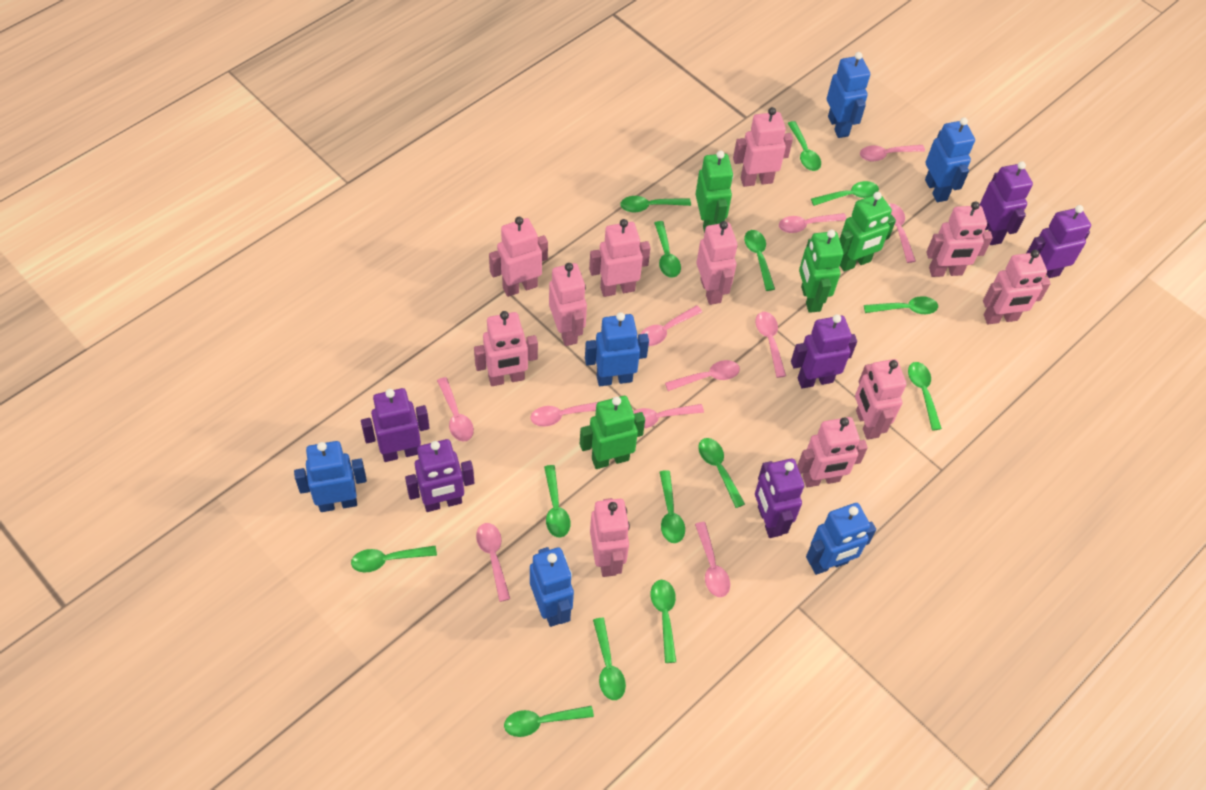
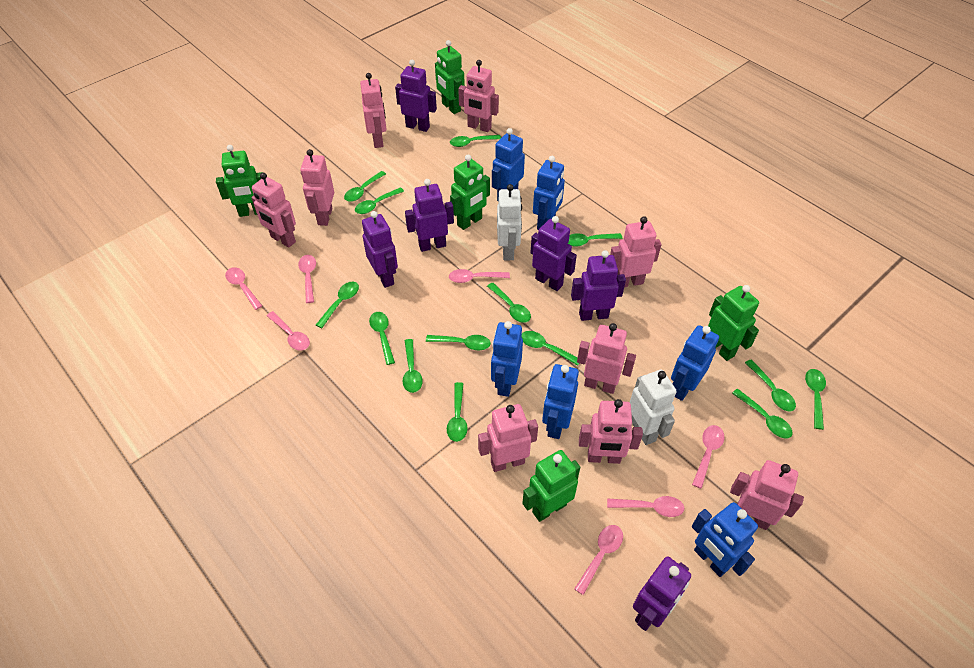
green robot: [580,396,645,469] [695,151,733,233] [799,230,843,313] [839,192,896,271] = 4 -> [216,145,263,217] [435,40,465,114] [450,154,490,230] [522,450,580,522] [708,285,759,361] = 5
pink robot: [474,311,538,386] [489,217,548,297] [549,263,587,346] [589,219,651,297] [590,498,630,577] [697,221,737,305] [733,107,793,187] [797,417,868,487] [855,359,907,440] [926,201,993,277] [983,250,1051,324] = 11 -> [251,173,296,248] [300,149,334,226] [360,73,386,148] [458,60,499,132] [478,404,538,472] [577,323,636,394] [579,399,643,464] [610,216,662,287] [730,460,804,530] = 9
pink spoon: [437,377,474,442] [476,523,510,602] [530,402,598,427] [633,404,704,429] [640,305,702,346] [665,360,740,391] [695,522,730,597] [755,312,786,378] [779,213,847,233] [860,145,925,162] [888,204,916,263] = 11 -> [225,267,262,310] [267,311,310,351] [298,255,316,303] [449,269,510,283] [574,525,623,595] [607,496,684,517] [692,425,724,489] = 7
white robot: none = 0 -> [497,184,522,260] [630,370,677,445] = 2

